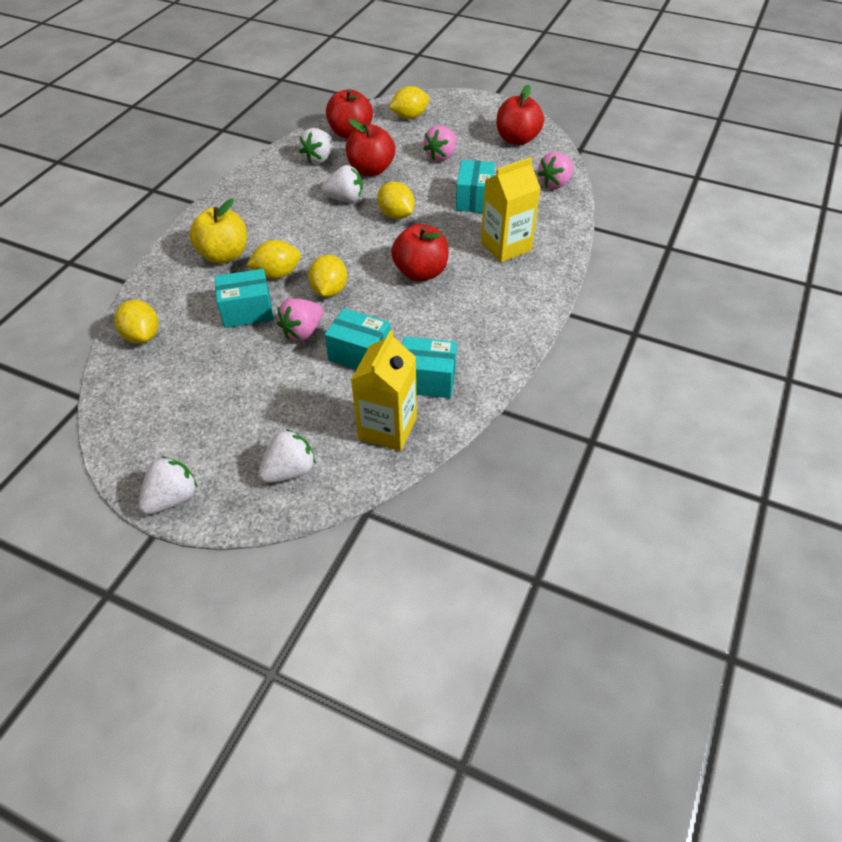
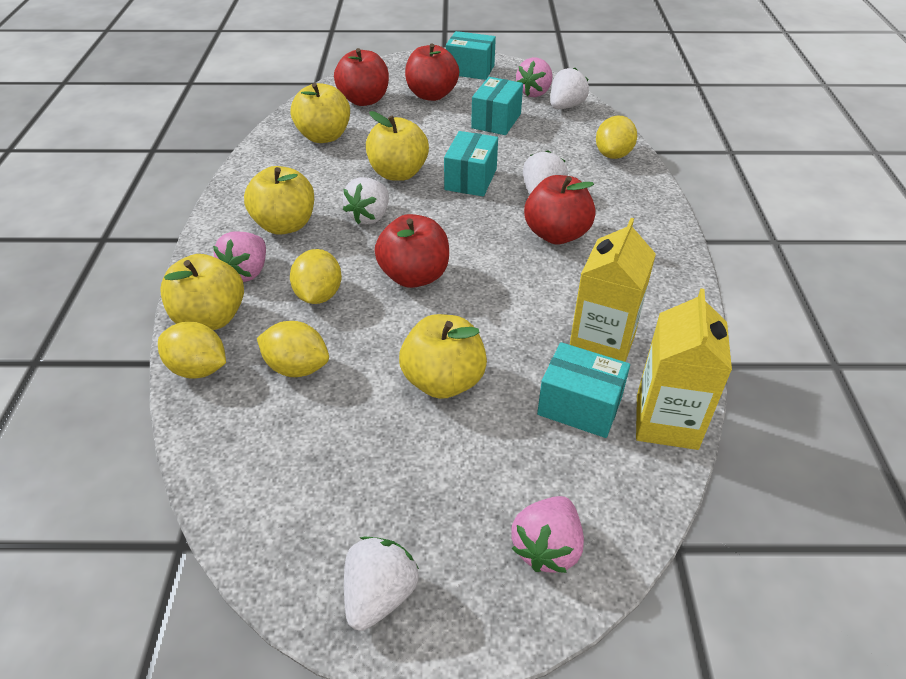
yellow apple: [189,199,247,264] = 1 -> [160,254,244,330] [244,166,314,235] [291,83,350,143] [366,111,429,181] [399,314,487,399] = 5
yellow lemon: [114,300,158,344] [246,240,301,279] [308,255,347,297] [377,182,415,219] [389,86,429,119] = 5 -> [158,322,226,379] [257,321,329,377] [290,249,342,304] [596,116,637,159] = 4

